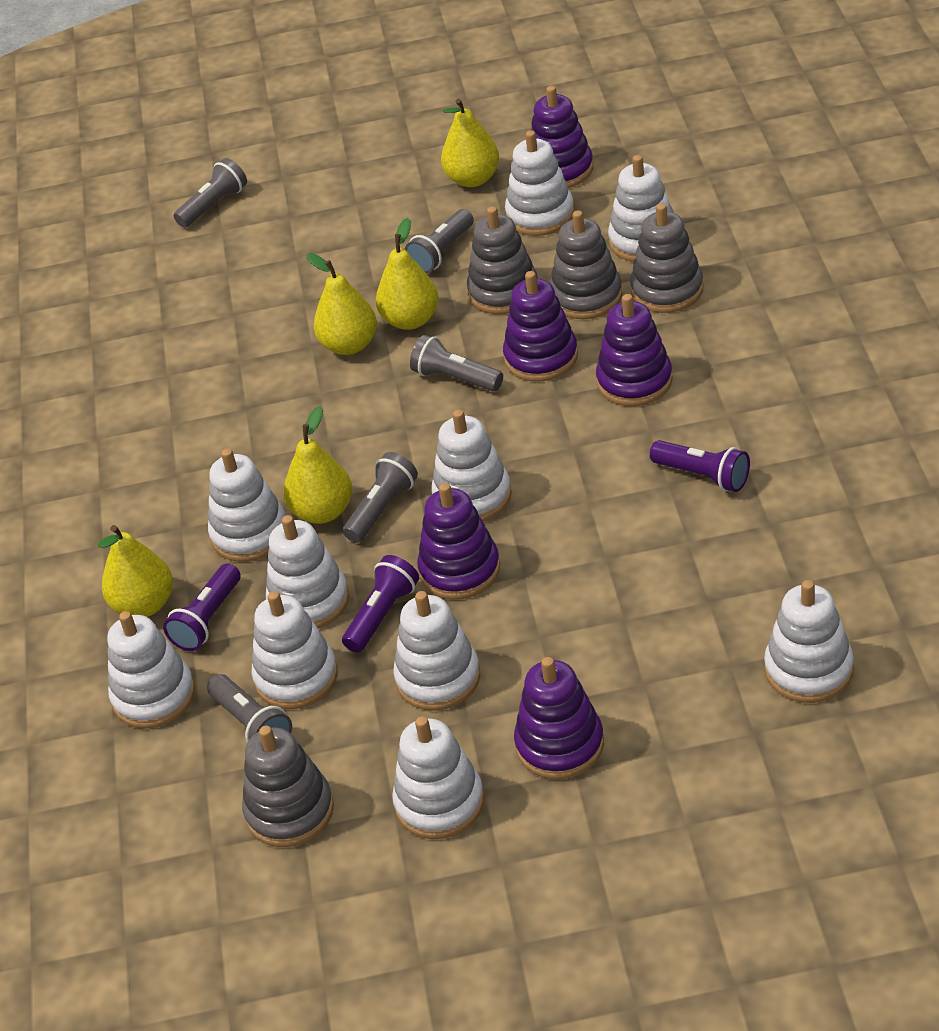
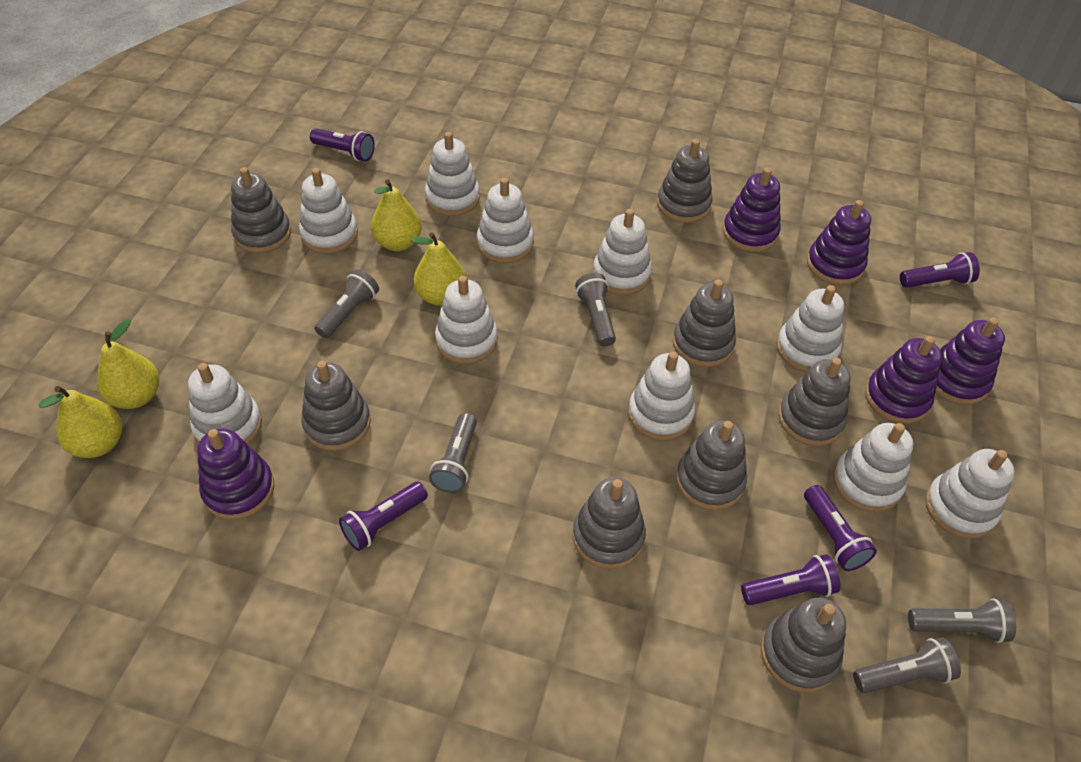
grey stacking toy: [242,726,334,847] [467,206,538,314] [550,210,622,319] [630,203,703,313] = 4 -> [231,167,291,253] [301,361,371,451] [573,477,646,569] [657,139,713,223] [673,280,736,367] [676,421,747,510] [761,598,846,693] [778,358,850,446] = 8
purple flashlight: [163,563,240,651] [342,555,419,653] [650,440,750,492] = 3 -> [310,128,375,162] [339,482,428,551] [741,554,841,605] [804,485,877,571] [900,252,980,288] = 5
yellow pear: [98,525,173,617] [284,406,352,524] [306,253,377,355] [376,218,438,330] [441,98,499,187] = 5 -> [39,386,122,458] [97,319,159,409] [371,179,422,251] [411,232,466,306] = 4

